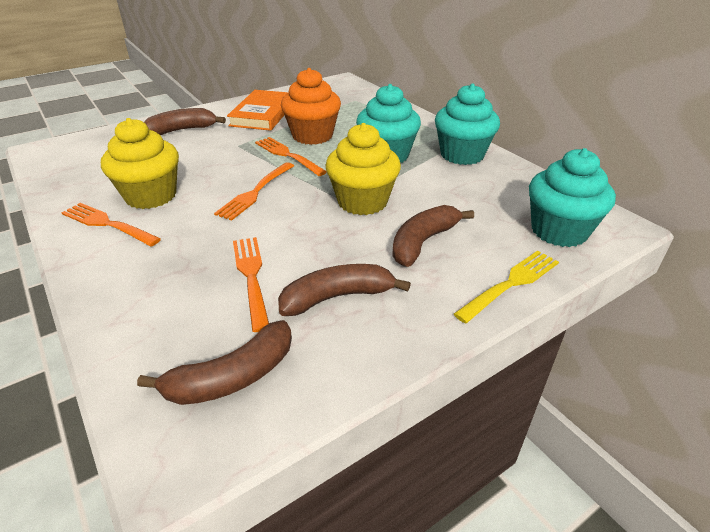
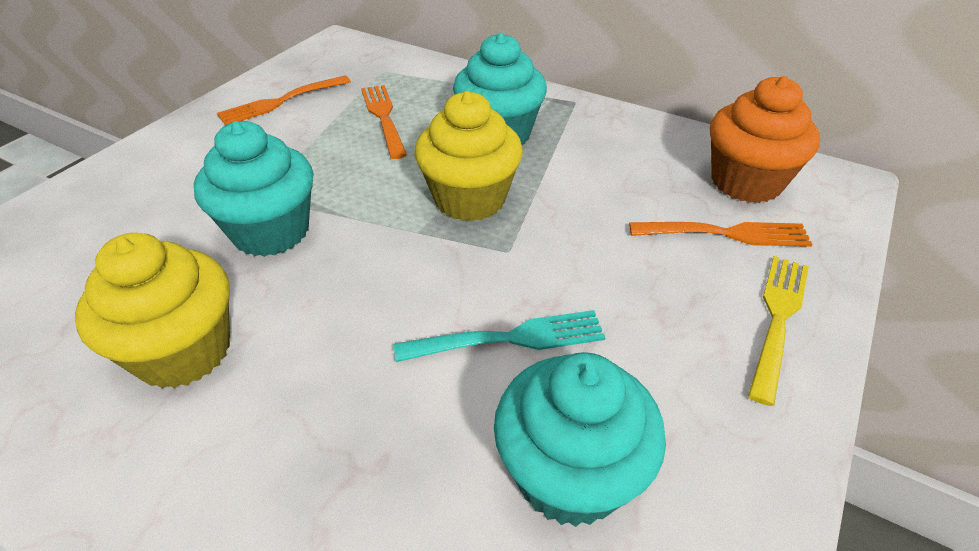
brown banana: [137,320,292,405] [144,108,226,135] [278,264,411,316] [392,205,474,267] = 4 -> none = 0
orange book: [227,90,288,131] = 1 -> none = 0
orange fork: [62,203,161,247] [214,162,294,221] [233,237,269,332] [255,137,327,176] = 4 -> [217,76,351,125] [361,85,407,159] [629,222,813,247] = 3
turquoise fork: none = 0 -> [394,310,605,362] = 1

